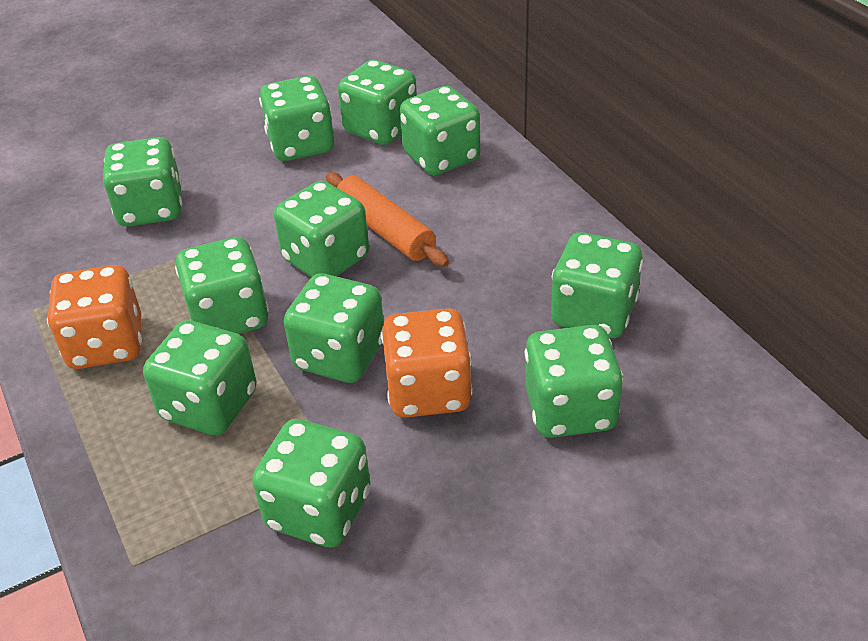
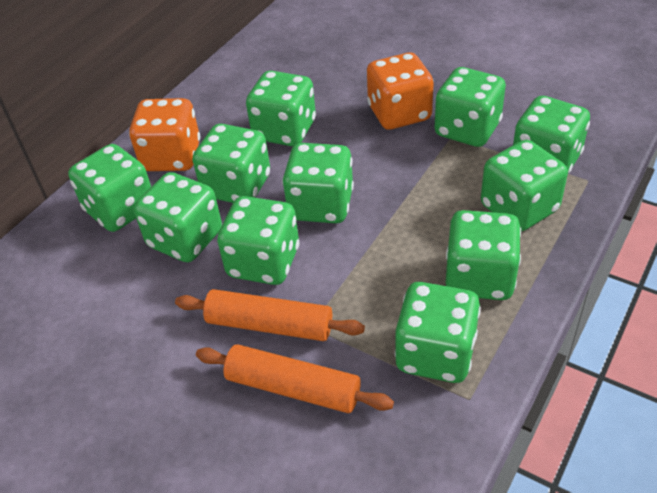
orange rolling pin: [326,172,449,267] = 1 -> [175,289,365,341] [196,344,394,413] = 2

